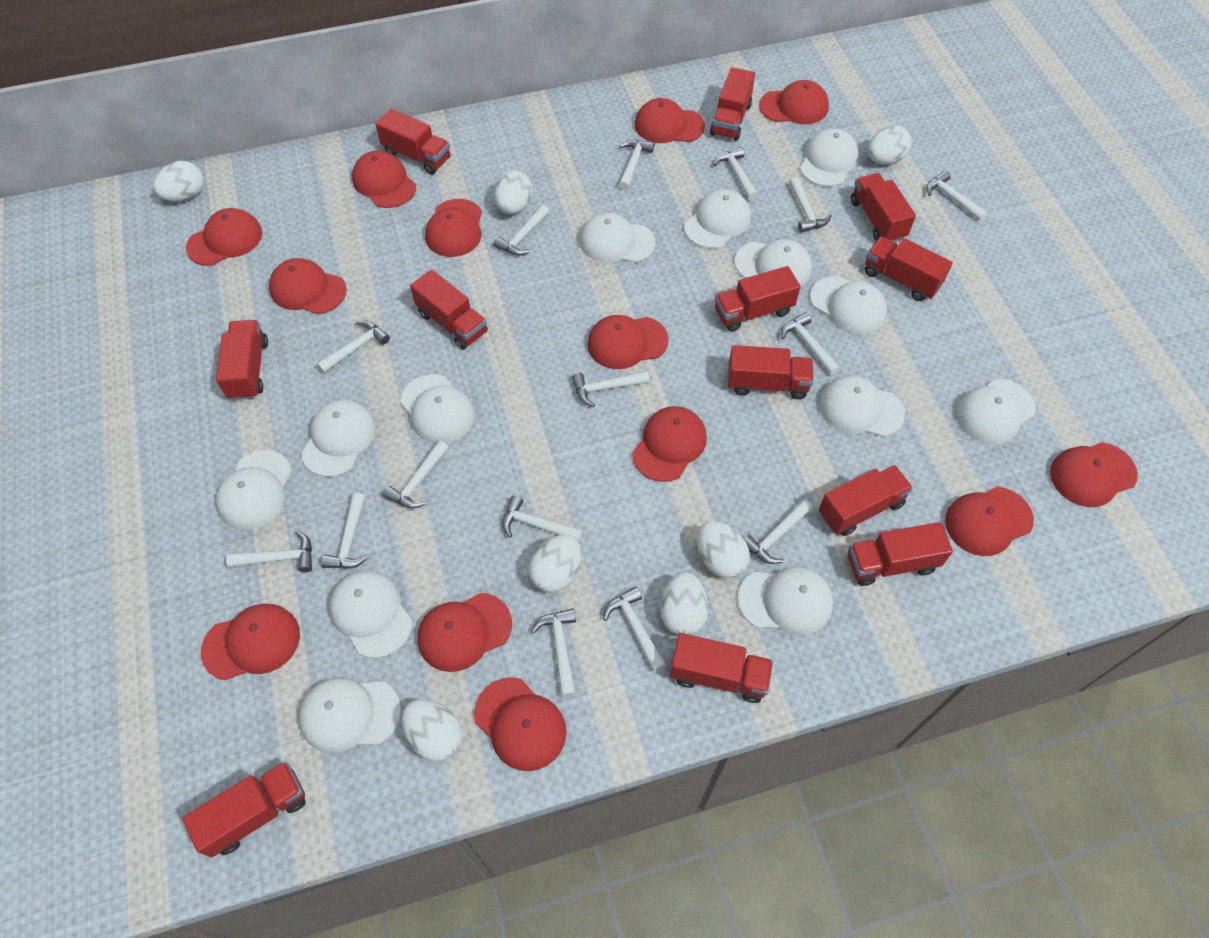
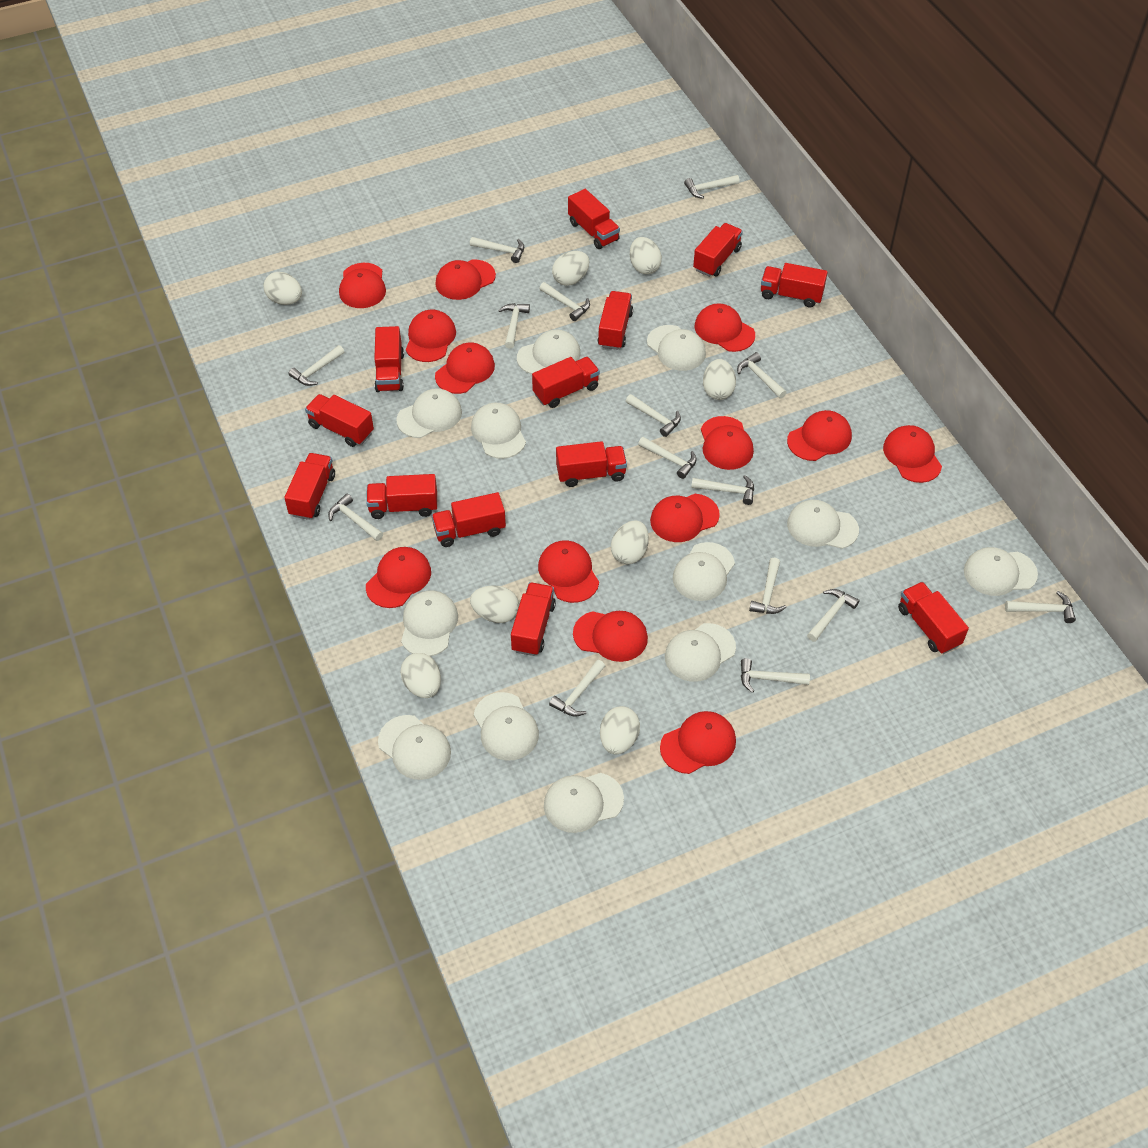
red truck: [182,761,306,858] [216,320,268,400] [375,109,451,175] [410,269,488,350] [670,633,773,703] [710,67,755,141] [715,266,800,332] [728,345,814,400] [819,465,913,536] [848,522,953,586] [851,173,916,242] [865,237,953,301] = 12 -> [284,453,335,520] [305,394,374,447] [366,474,437,519] [374,326,404,392] [432,492,506,547] [511,582,556,656] [532,357,600,408] [556,441,627,487] [568,189,620,249] [598,291,633,350] [693,223,743,277] [761,263,828,308] [898,582,969,654] = 13
white cap: [216,450,292,530] [299,677,401,753] [301,400,375,477] [329,571,412,658] [400,374,474,443] [579,213,655,262] [684,189,751,248] [734,239,812,287] [738,567,833,635] [800,128,859,186] [810,276,887,334] [819,376,905,437] [956,379,1036,444] = 13 -> [378,715,451,780] [396,388,462,438] [401,591,458,656] [471,403,526,459] [474,692,539,760] [517,329,581,374] [544,773,624,833] [647,325,706,371] [665,623,736,682] [673,542,735,601] [787,500,859,549] [964,547,1038,596] = 12
white egg: [154,161,204,202] [402,699,462,761] [494,170,532,214] [529,534,581,593] [660,572,709,635] [697,521,750,578] [868,126,912,165] = 7 -> [264,272,302,305] [400,653,441,698] [470,585,519,623] [552,251,589,286] [600,706,640,754] [611,520,649,564] [630,237,662,274] [703,359,736,400] = 8

